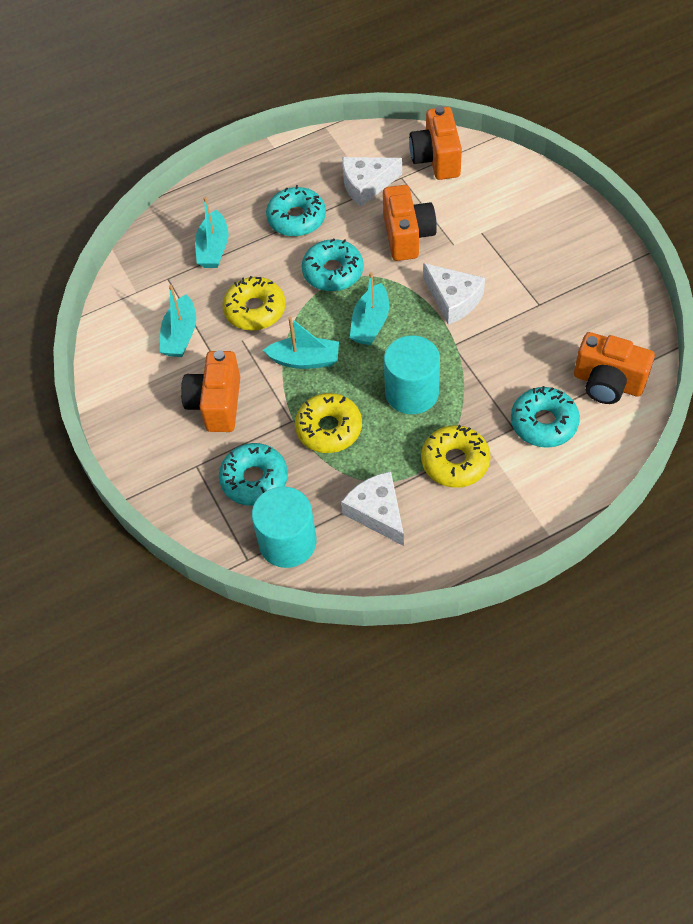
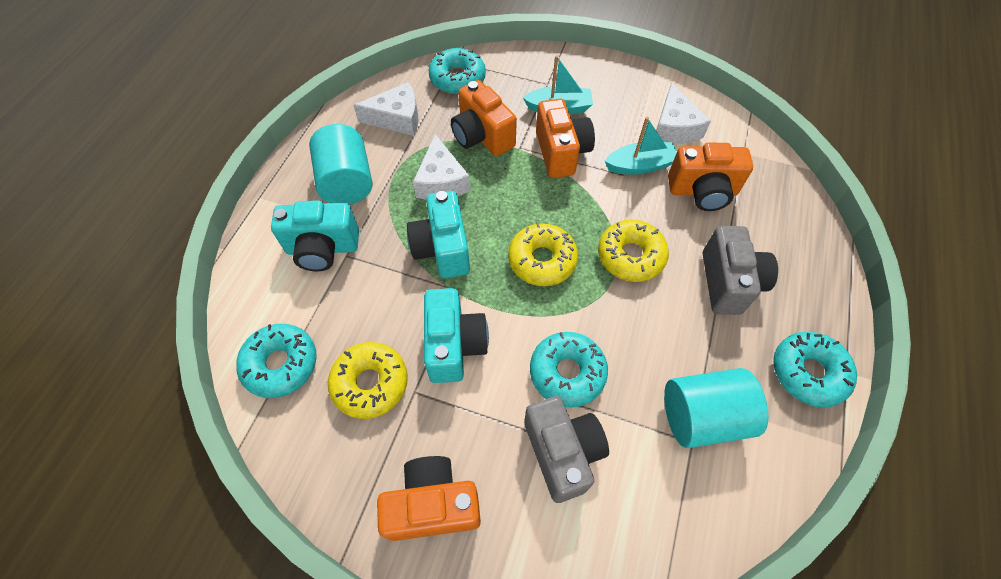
grey camera: none = 0 -> [524,396,609,503] [703,226,778,315] = 2
turquoise boat: [160,285,196,357] [195,196,228,268] [263,317,339,369] [350,272,389,345] = 4 -> [523,55,593,114] [605,117,677,175] = 2
turquoise camera: none = 0 -> [271,200,359,271] [407,191,470,278] [424,288,489,383] = 3

